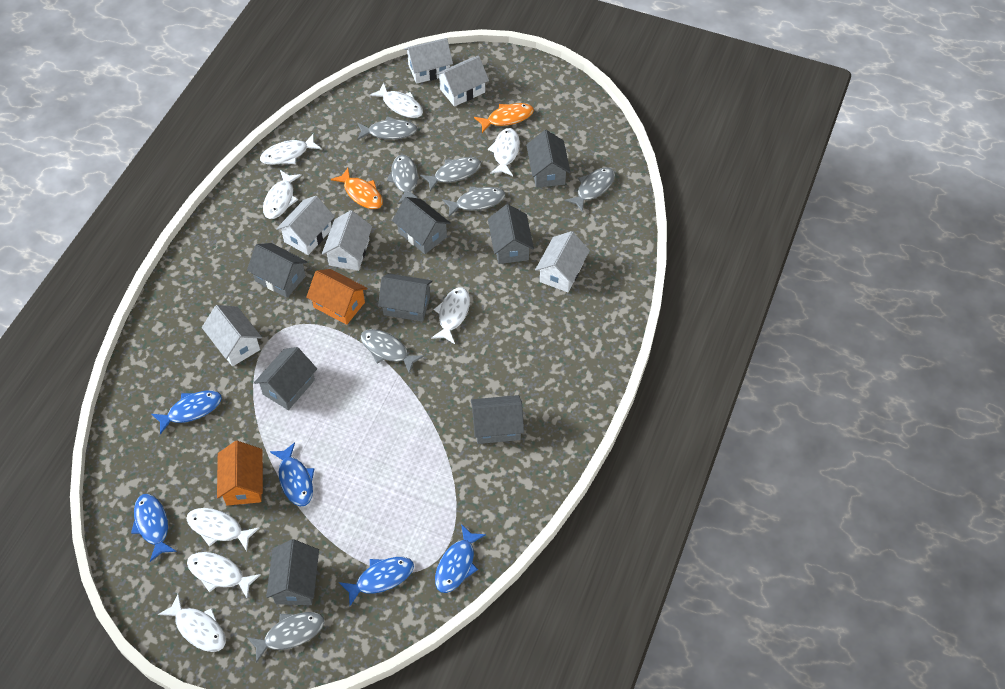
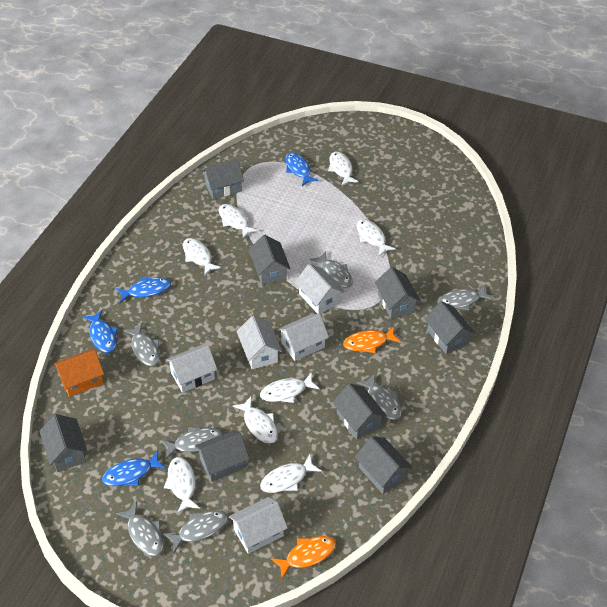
blue fish: [131,494,177,562] [151,391,222,434] [270,442,314,506] [339,557,414,606] [435,524,486,593] = 5 -> [83,310,118,353] [102,451,166,486] [116,277,171,303] [285,152,319,186] = 4
orange house: [217,441,263,506] [306,269,368,325] = 2 -> [54,349,104,397] = 1
white house: [202,305,262,366] [276,196,335,255] [322,210,372,271] [404,38,453,84] [435,56,489,107] [535,231,590,292] = 6 -> [166,345,218,393] [229,497,288,554] [236,315,282,369] [277,314,329,361] [295,264,344,314] = 5

